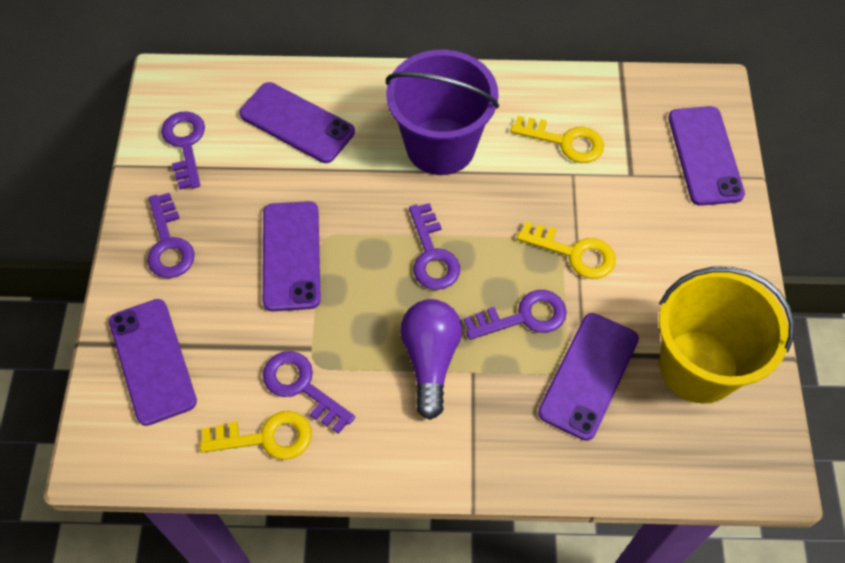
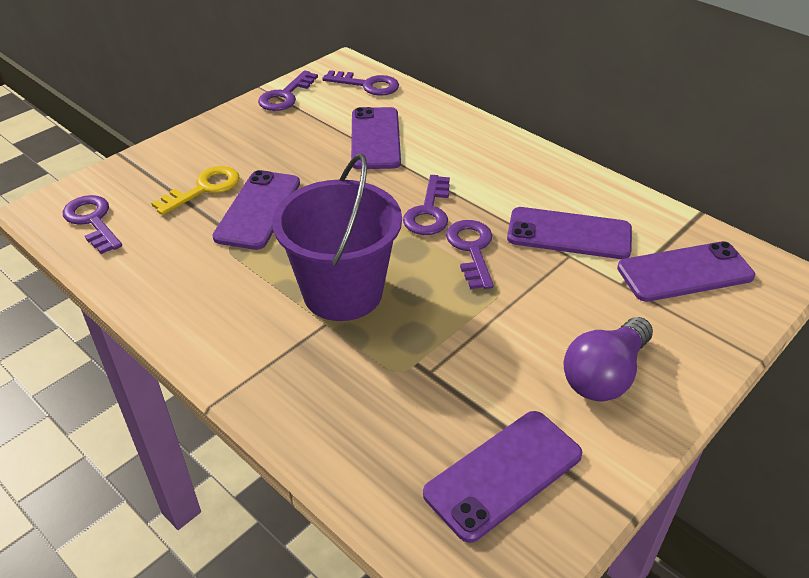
yellow bucket: [659,267,794,403] = 1 -> none = 0
yellow key: [200,411,312,460] [510,116,604,163] [517,222,616,279] = 3 -> [151,166,240,215] = 1

